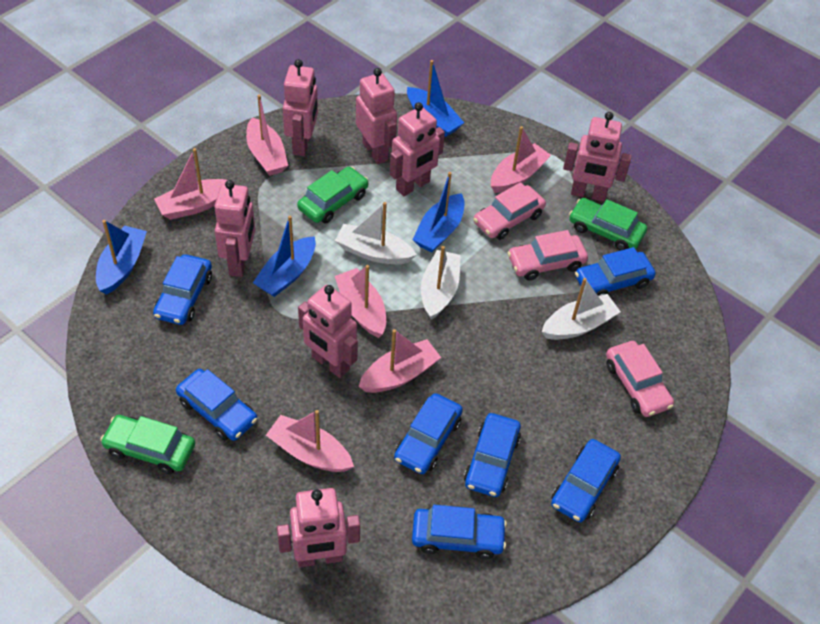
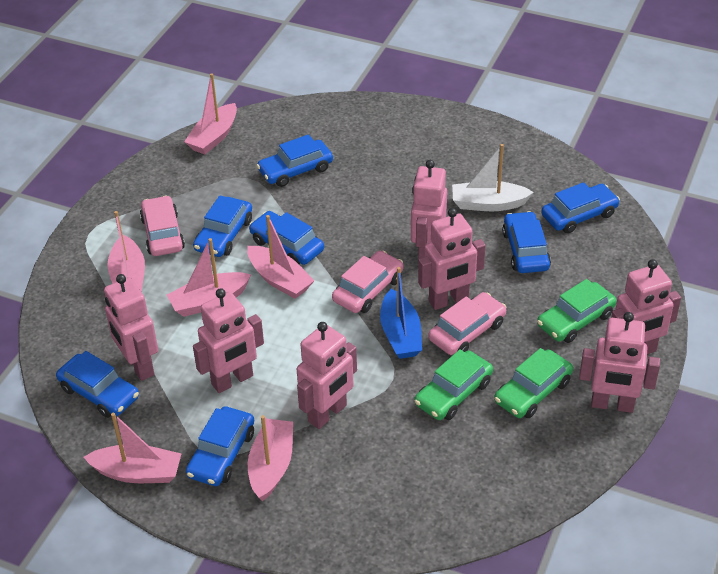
blue boat: [96,220,147,295] [253,216,316,297] [407,60,464,137] [412,172,464,252] = 4 -> [380,267,422,359] = 1
white boat: [335,202,417,264] [421,246,461,320] [542,278,621,340] = 3 -> [452,144,534,211] = 1

